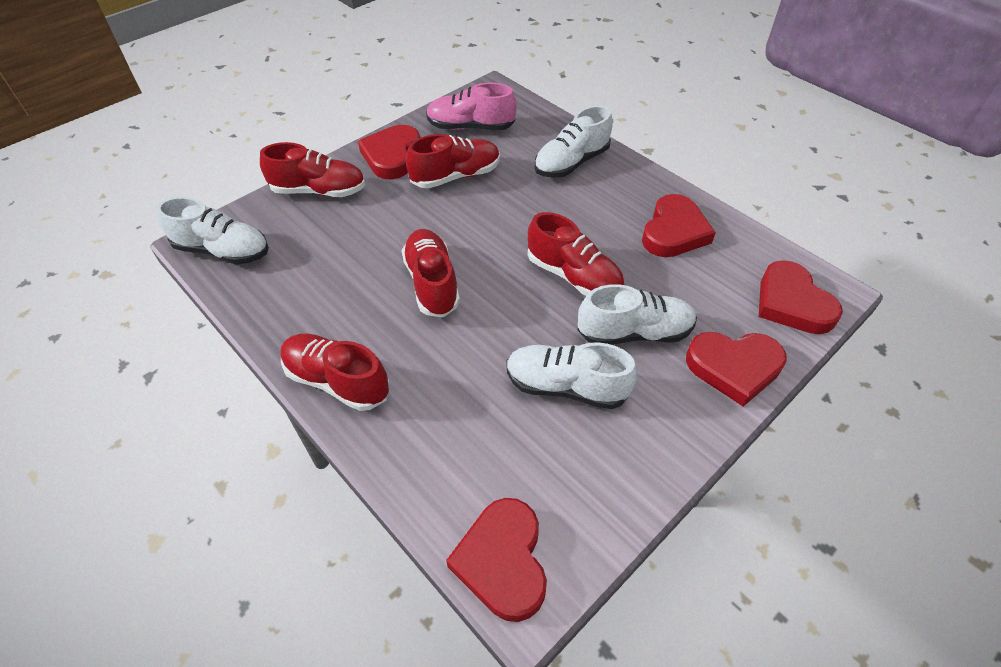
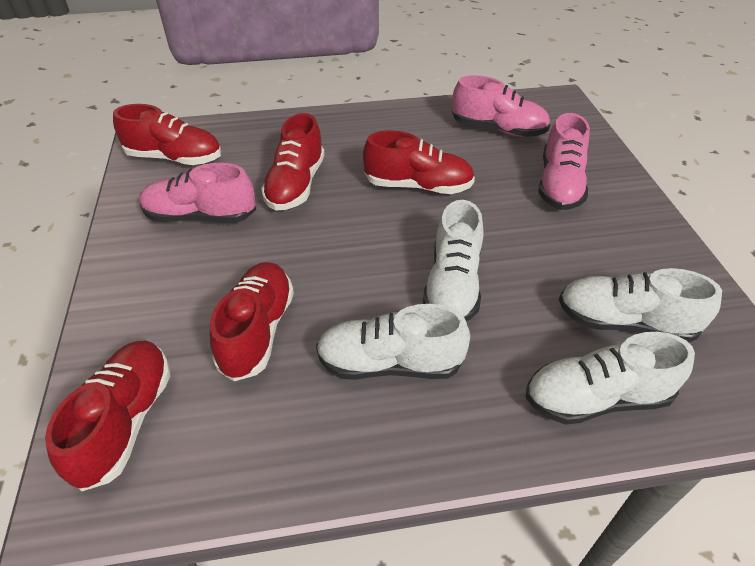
pink shoe: [426,83,517,130] = 1 -> [139,163,256,223] [452,75,550,137] [538,113,590,210] = 3
red heart: [358,125,420,179] [446,498,547,622] [642,194,716,257] [686,332,787,406] [759,260,843,334] = 5 -> none = 0

